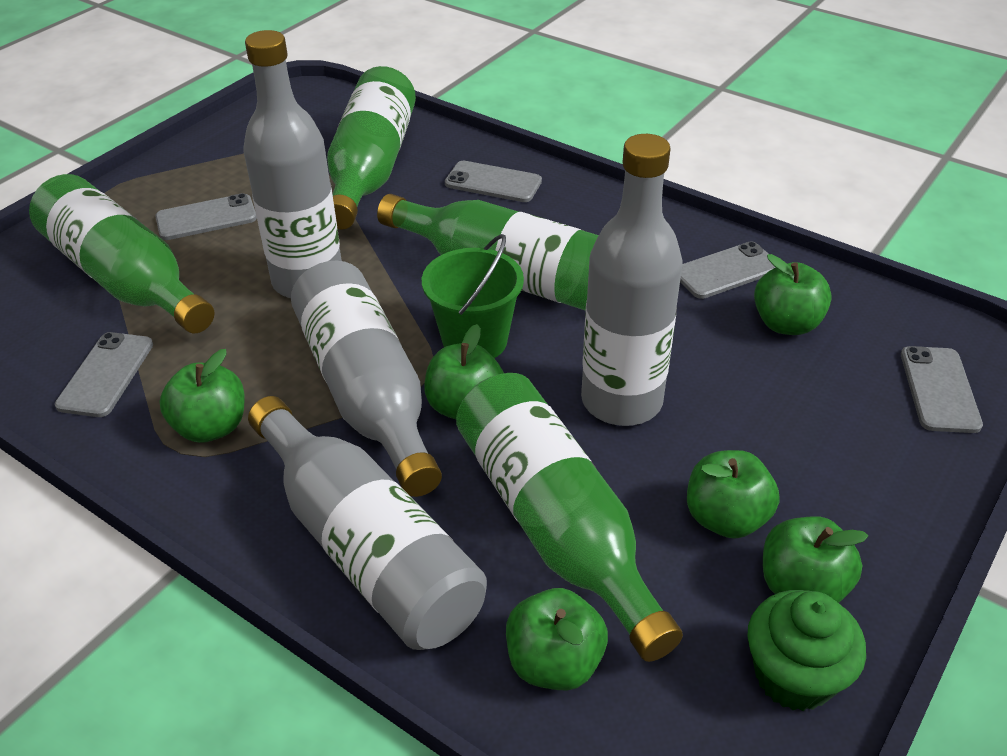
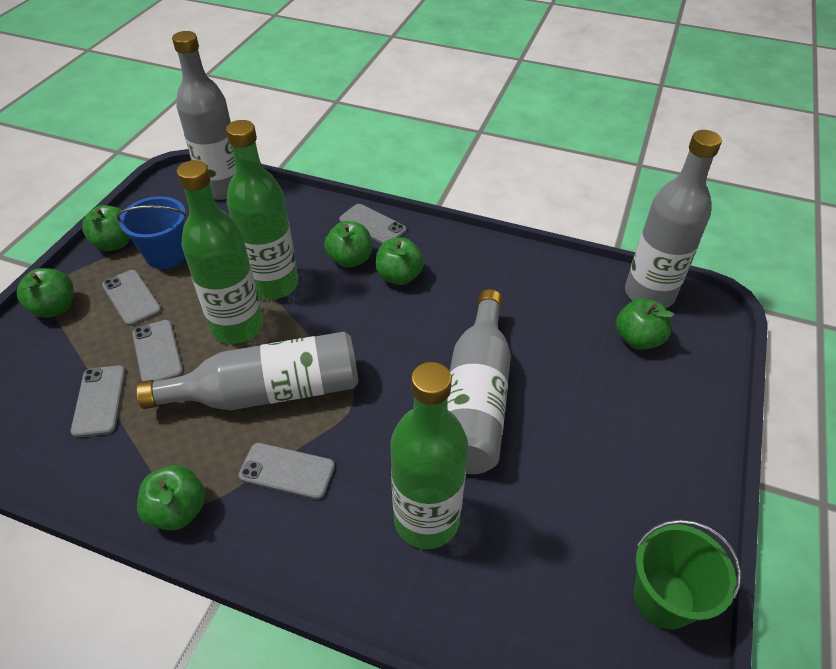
blue bucket: none = 0 -> [117,196,187,269] = 1
green bottle: [29,174,214,333] [327,66,416,229] [377,194,599,311] [456,373,683,662] = 4 -> [177,160,263,344] [226,120,298,300] [390,362,468,549] = 3
green cupcake: [747,590,866,711] = 1 -> none = 0

